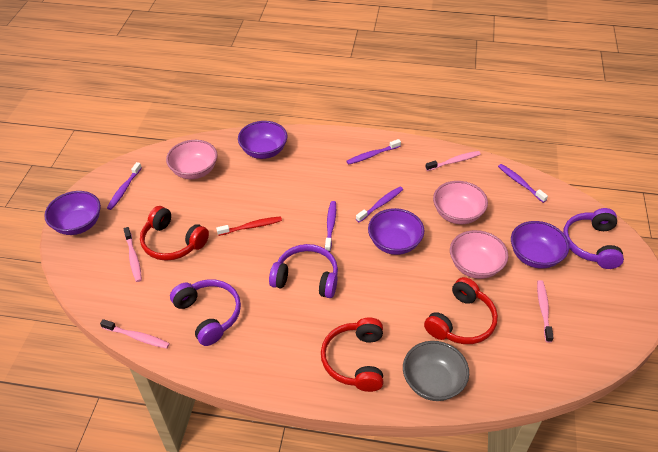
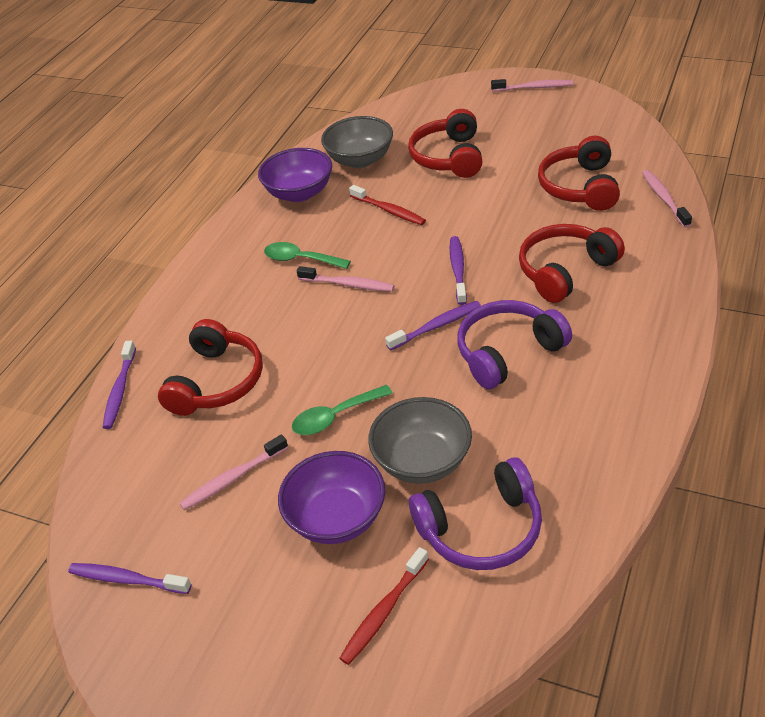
green spoon: none = 0 -> [264,242,351,269] [292,385,393,435] = 2
grey bowl: [403,341,469,401] = 1 -> [321,116,393,168] [368,397,472,484] = 2
pink bowl: [166,140,218,179] [433,181,488,224] [450,230,508,279] = 3 -> none = 0
purple bowl: [44,191,101,235] [238,121,287,159] [368,208,424,255] [511,221,569,269] = 4 -> [258,148,332,202] [278,451,385,544] = 2
purple headphones: [170,279,241,346] [269,244,338,298] [563,208,624,269] = 3 -> [409,457,542,570] [457,300,572,389] = 2
purple toothbrush: [107,162,142,210] [325,201,336,252] [346,139,401,165] [356,187,403,223] [498,164,548,203] = 5 -> [68,563,191,594] [102,341,136,429] [385,301,481,351] [450,236,467,305] = 4
red headphones: [140,206,209,261] [321,317,383,392] [424,277,498,344] = 3 -> [158,319,263,416] [408,109,482,178] [519,224,625,303] [538,136,620,211] = 4
red toothbrush: [216,216,282,236] = 1 -> [339,547,429,665] [349,185,426,225] = 2

